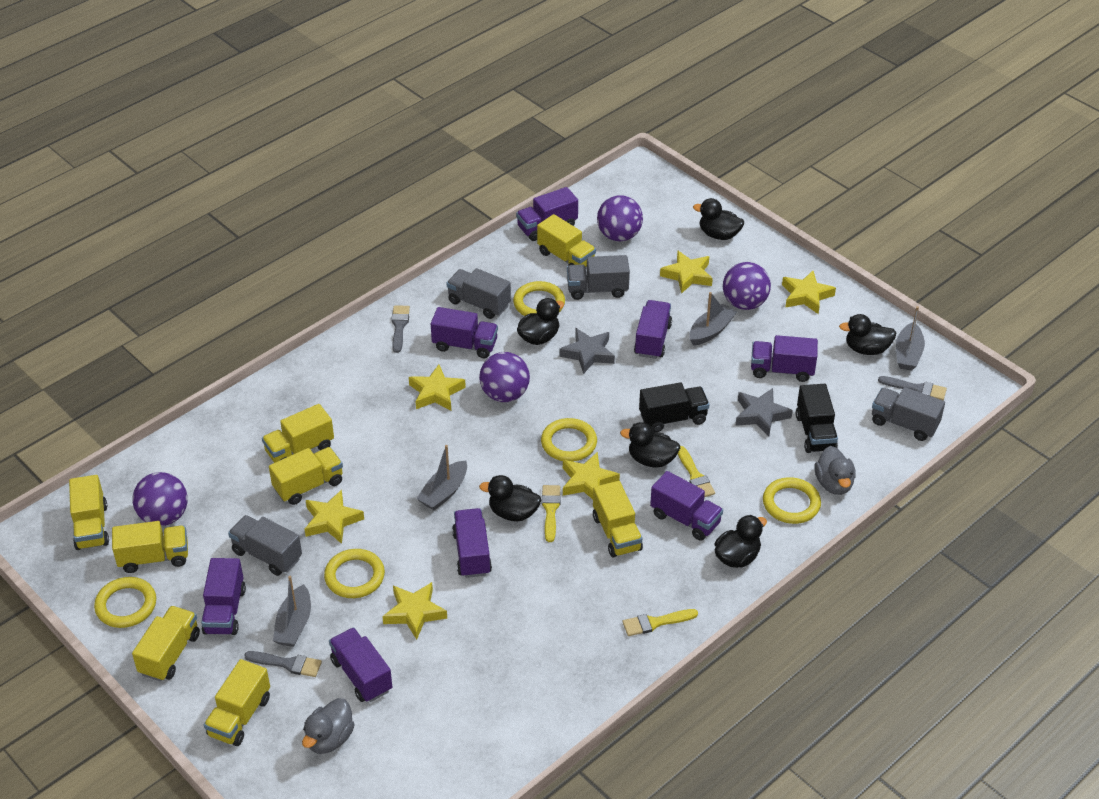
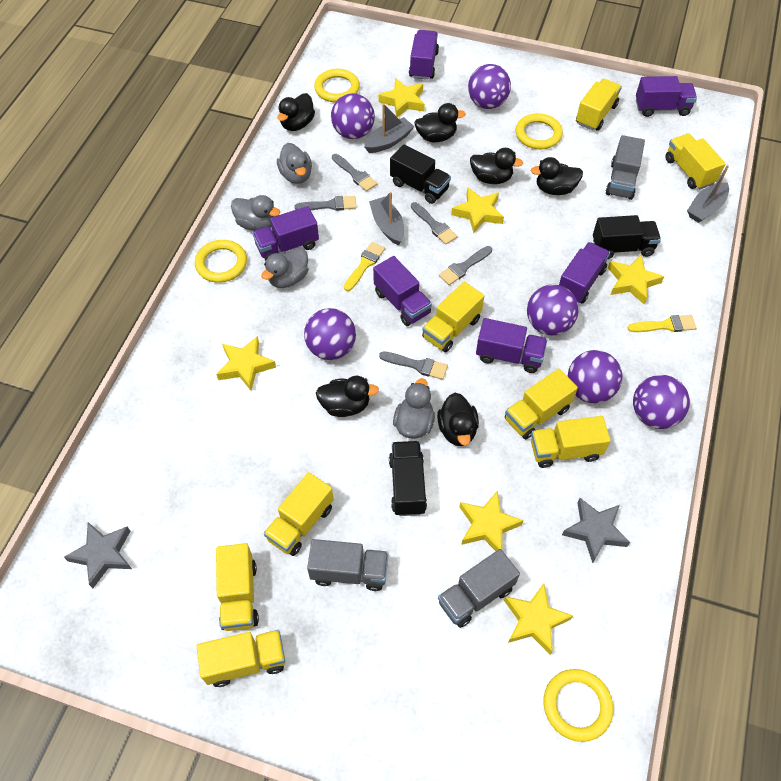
black truck: [639,382,709,432] [796,384,838,453] = 2 -> [389,441,427,516] [390,144,451,204] [593,215,661,259] = 3
grey boat: [273,576,311,647] [416,445,467,510] [689,292,737,346] [896,306,925,371] = 4 -> [364,103,414,153] [369,192,404,246] [687,165,729,223] = 3
grey brush: [244,651,322,677] [391,306,410,353] [878,376,947,400] = 3 -> [294,196,357,211] [332,154,378,192] [379,351,448,380] [411,202,457,245] [439,246,492,285] = 5
grey duck: [302,698,355,754] [814,446,856,495] = 2 -> [231,195,280,231] [261,247,308,288] [277,143,312,184] [393,378,435,439] = 4
grey truck: [228,515,302,576] [446,268,511,319] [567,255,630,300] [872,387,945,441] = 4 -> [307,539,388,591] [438,549,520,628] [606,135,645,200] = 3
purple ball: [133,472,188,526] [479,352,530,402] [597,195,643,241] [723,262,771,310] = 4 -> [304,308,356,360] [331,93,375,139] [468,64,511,109] [527,285,578,335] [568,350,622,403] [633,375,690,429] = 6
purple truck: [201,558,246,635] [329,627,392,702] [431,307,498,358] [452,508,492,578] [516,187,578,241] [634,300,672,359] [650,471,723,541] [751,335,818,382] = 8 -> [252,206,319,261] [373,256,432,326] [409,30,439,80] [476,318,547,373] [559,242,610,303] [636,76,697,117] = 6
yellow brush: [542,485,561,542] [623,609,698,636] [678,446,715,497] = 3 -> [344,242,385,291] [628,315,696,332] = 2
yellow ring: [94,577,156,628] [324,549,385,598] [513,281,565,316] [541,418,597,462] [763,477,821,524] = 5 -> [195,240,247,283] [314,69,360,102] [516,113,563,149] [544,669,613,742] = 4

